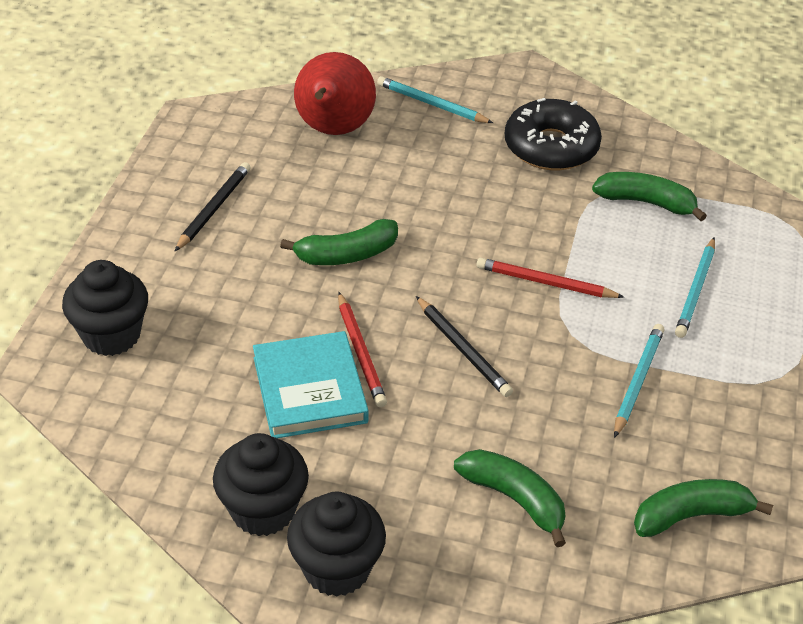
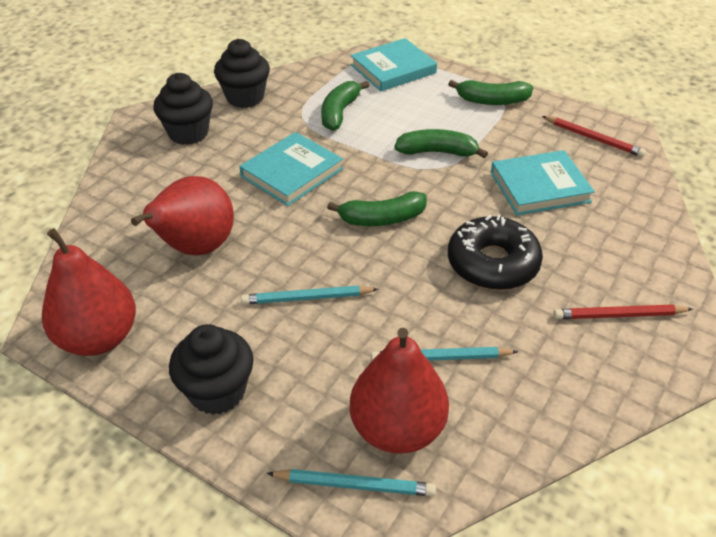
black pencil: [174,162,250,252] [416,296,513,397] = 2 -> none = 0
red pear: [294,52,376,135] = 1 -> [42,228,136,356] [131,176,234,255] [350,328,449,454] = 3
turquoise book: [253,331,369,438] = 1 -> [239,132,343,206] [351,38,437,91] [491,150,595,215] = 3

